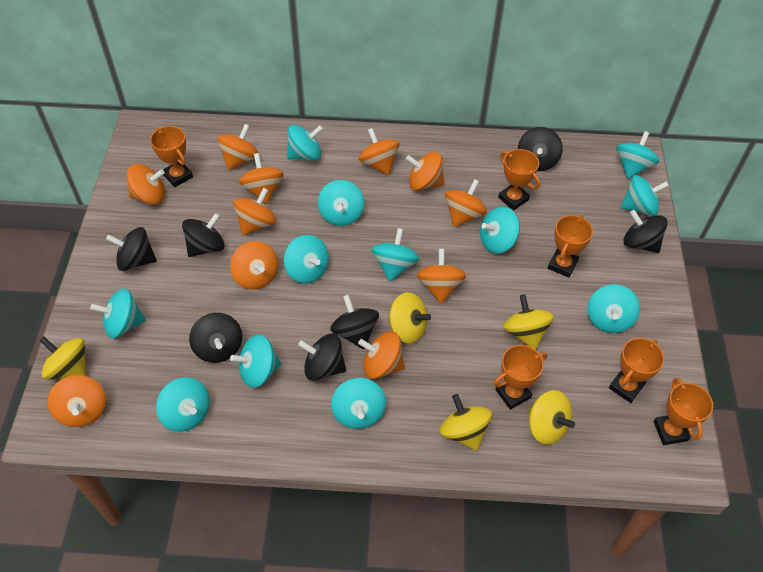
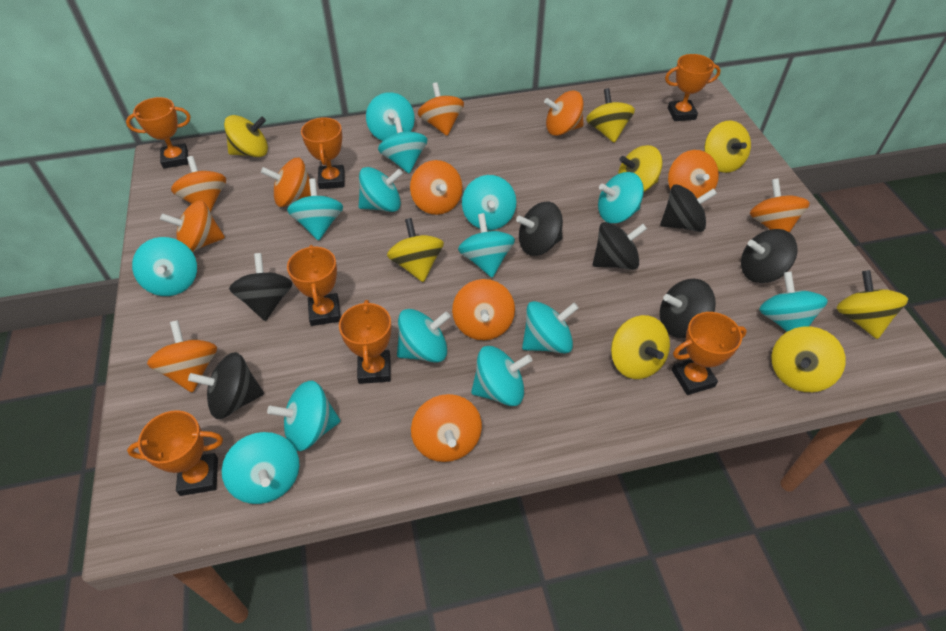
orange trophy: [150,126,193,187] [493,345,547,410] [498,149,540,210] [548,215,593,278] [609,338,664,403] [654,378,713,445] = 6 -> [126,97,190,169] [127,410,223,496] [287,245,341,326] [301,117,345,189] [339,300,392,384] [665,54,721,121] [672,312,747,395] = 7
turquoise spinning top: [90,288,146,338] [156,377,210,432] [230,334,281,388] [284,235,329,284] [287,125,323,160] [318,180,364,226] [331,378,386,429] [372,228,419,282] [480,207,520,254] [587,284,640,333] [616,131,659,179] [621,175,669,216] = 12 -> [132,237,197,296] [222,432,299,504] [267,381,340,451] [287,178,343,241] [359,167,403,212] [366,92,415,141] [378,117,427,174] [397,309,451,363] [458,213,515,277] [462,175,516,230] [471,346,532,406] [522,301,579,353] [598,172,644,223] [759,271,828,332] = 14
yellow spinning top: [39,336,86,379] [388,292,431,344] [440,394,492,451] [503,294,554,350] [528,390,575,445] = 5 -> [224,115,268,157] [387,218,444,282] [586,88,635,143] [611,315,670,379] [618,145,663,192] [704,121,751,173] [771,326,846,392] [837,270,908,339] = 8

